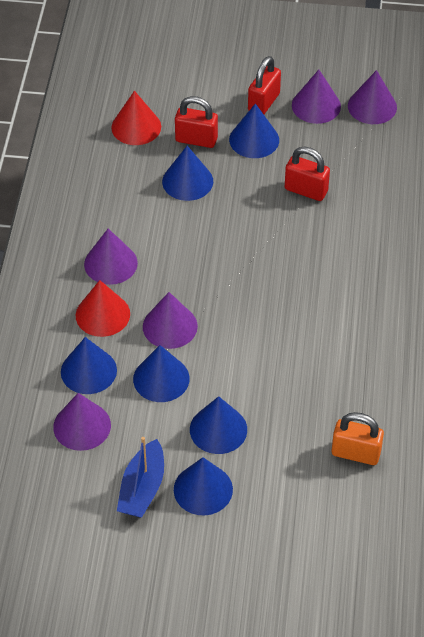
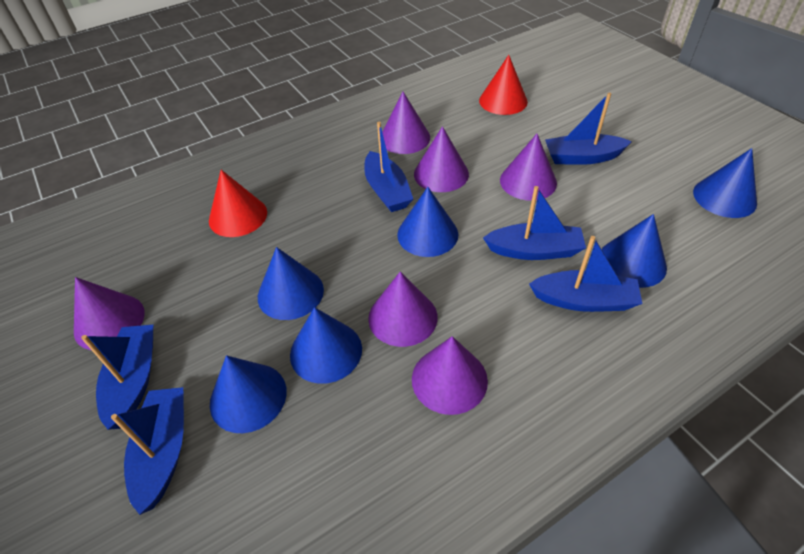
blue boat: [117,437,164,518] = 1 -> [81,325,153,430] [111,387,184,515] [364,122,413,212] [483,186,586,260] [529,236,642,312] [545,93,632,165] = 6
orange padlock: [332,412,384,465] = 1 -> none = 0
purple cone: [53,393,111,451] [84,229,138,285] [143,292,198,349] [292,70,341,124] [348,70,397,124] = 5 -> [74,277,145,350] [368,271,438,347] [382,92,430,154] [412,336,488,415] [414,126,469,192] [500,134,557,201] = 6
red padlock: [175,96,218,148] [248,56,281,114] [285,146,330,201] = 3 -> none = 0

